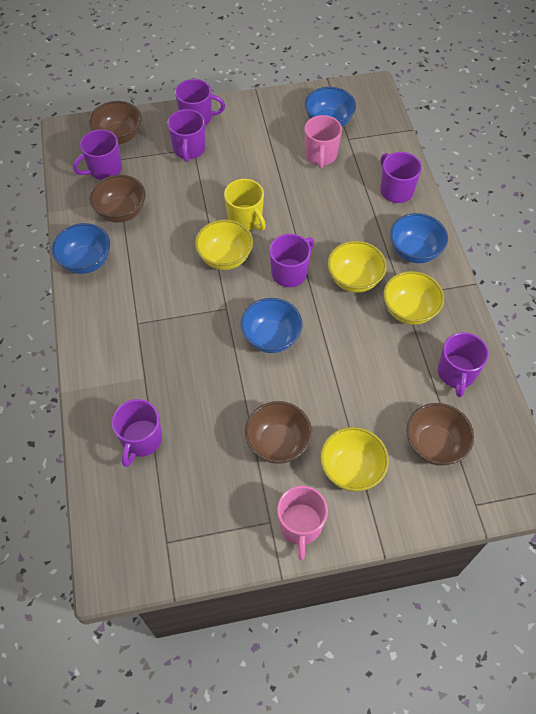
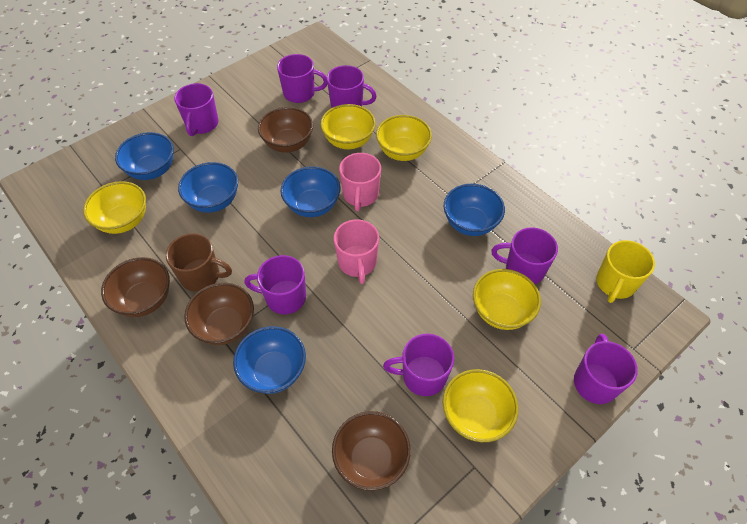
blue bowl: [52,223,110,274] [241,298,303,353] [305,87,356,127] [390,213,448,263] = 4 -> [115,132,174,180] [178,162,238,213] [233,326,306,394] [281,166,341,217] [444,184,505,236] = 5
brown mug: none = 0 -> [166,233,232,292] = 1
yellow bowl: [195,219,253,270] [320,427,389,491] [327,241,387,293] [383,271,444,325] = 4 -> [83,181,146,234] [320,104,376,149] [376,115,432,161] [443,369,519,442] [473,269,541,330] = 5

